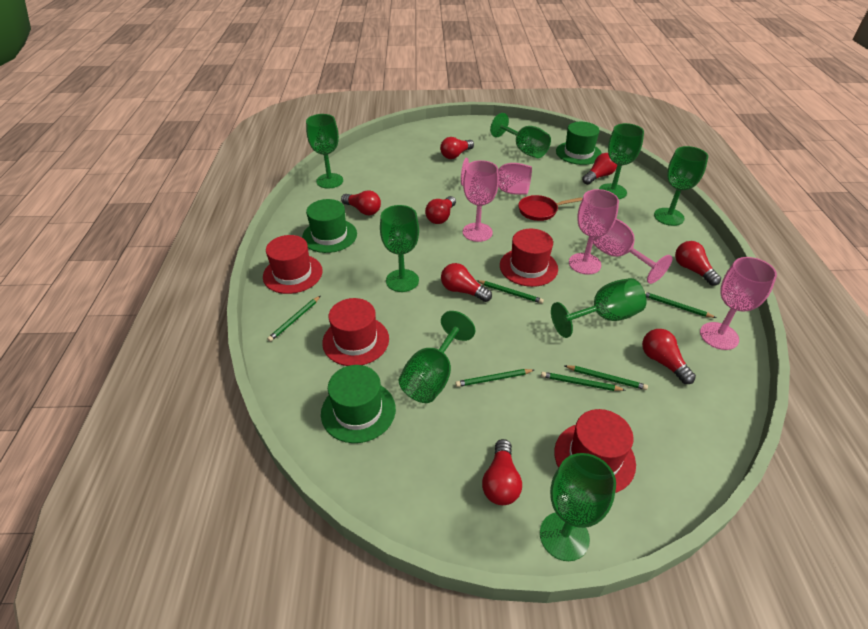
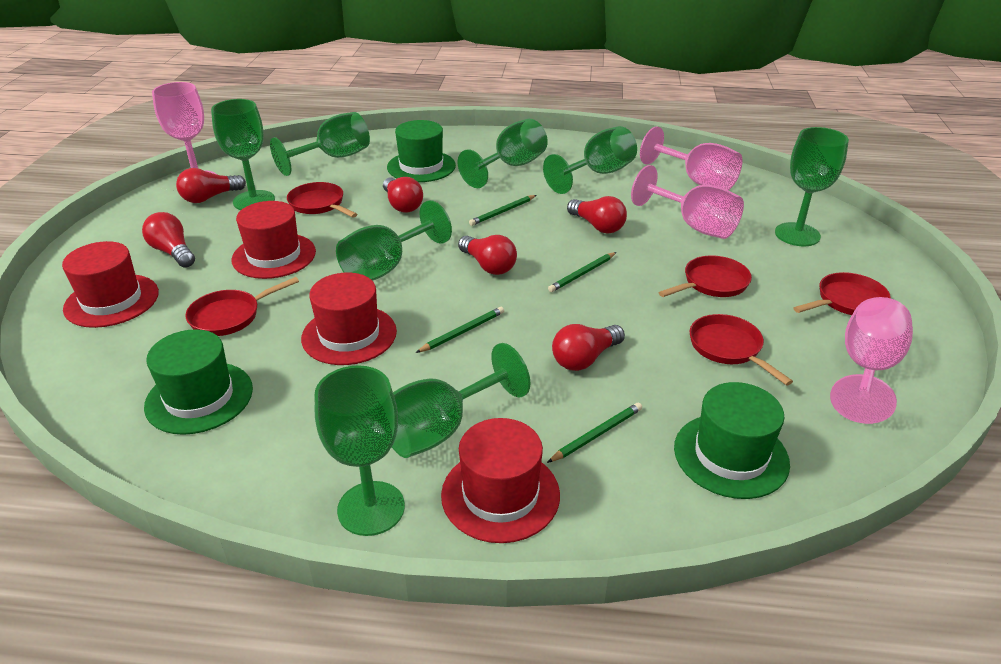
green pencil: [267,296,320,342] [455,369,534,387] [476,280,544,304] [541,372,625,391] [564,365,648,390] [645,292,716,318] = 6 -> [416,307,504,353] [469,195,536,226] [547,402,642,463] [548,252,616,292] = 4
pink goblet: [461,158,532,195] [463,160,499,242] [569,189,619,275] [593,218,672,284] [700,257,777,350] = 5 -> [152,82,216,174] [631,165,744,239] [640,126,743,190] [830,297,913,424] = 4
red light bulb: [341,190,381,215] [425,196,456,224] [440,137,474,159] [441,263,492,302] [482,439,522,505] [582,153,617,185] [642,329,696,384] [675,241,721,286] = 8 -> [142,212,195,268] [176,168,246,203] [383,177,423,213] [458,235,517,275] [552,324,625,371] [567,196,627,233] = 6
red pan: [518,195,582,221] = 1 -> [185,277,299,336] [287,182,357,218] [658,256,752,297] [689,314,793,385] [793,272,891,315] = 5

